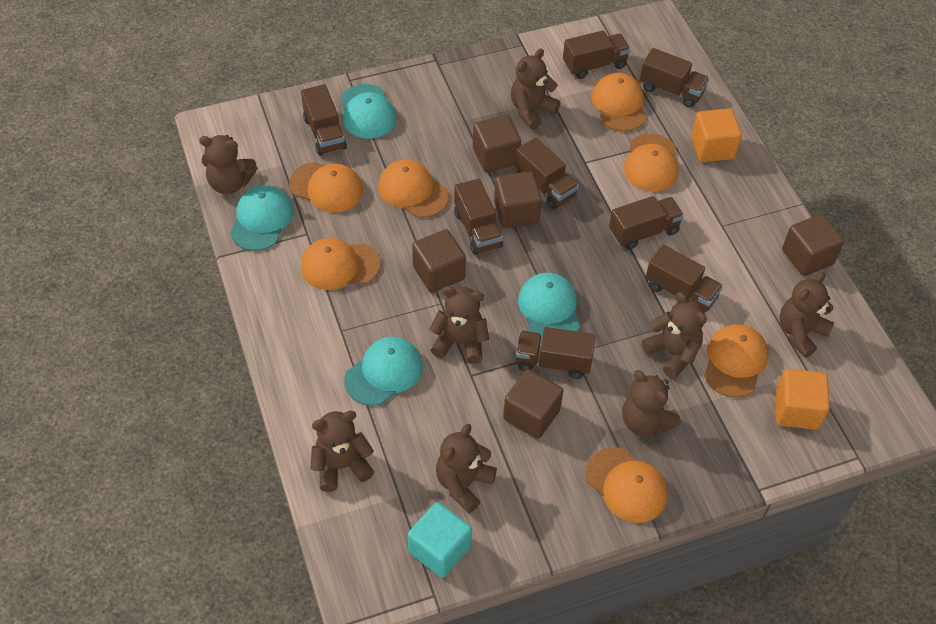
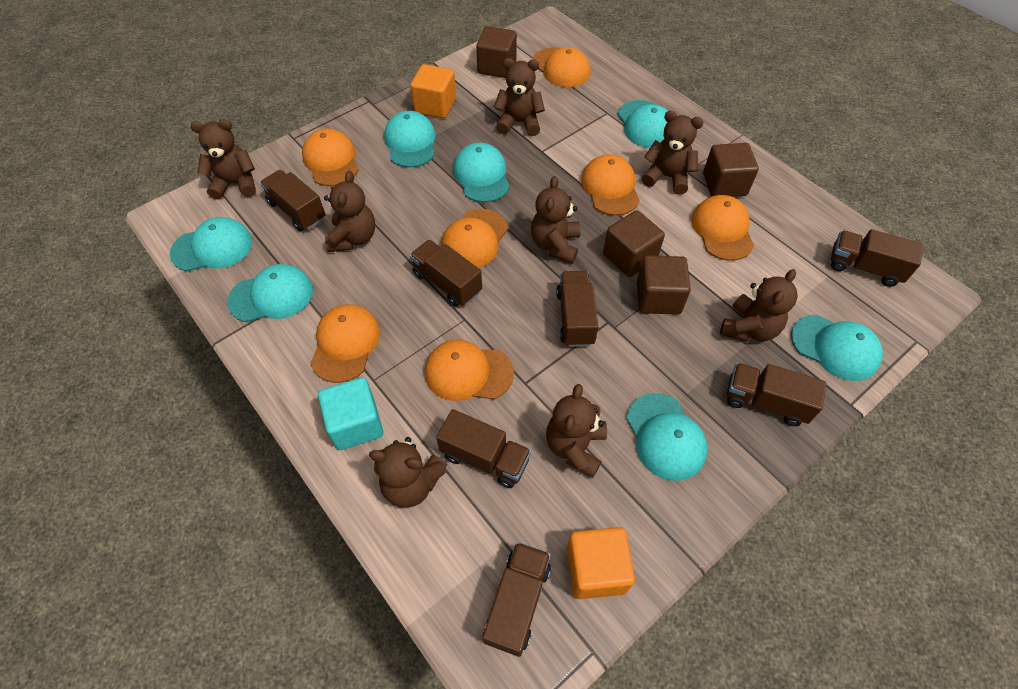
brown cube: [412,229,466,293] [473,115,521,173] [494,171,542,228] [503,369,563,439] [782,214,844,276] = 5 -> [476,26,517,78] [603,210,665,277] [637,255,691,315] [703,143,759,197] = 4
brown truck: [301,84,347,156] [454,179,503,255] [515,138,579,210] [516,327,595,379] [563,30,631,79] [609,196,684,250] [640,48,709,108] [645,245,723,313] = 8 -> [260,170,326,231] [410,240,482,307] [436,409,531,488] [482,542,551,657] [556,271,599,347] [727,363,826,426] [831,229,923,287] = 7
turquoise cap: [230,185,293,251] [340,84,396,139] [344,337,423,406] [518,273,580,342] = 4 -> [170,217,252,272] [227,264,313,322] [384,111,436,167] [453,142,510,202] [617,100,668,148] [626,393,708,481] [791,315,883,381] = 7

